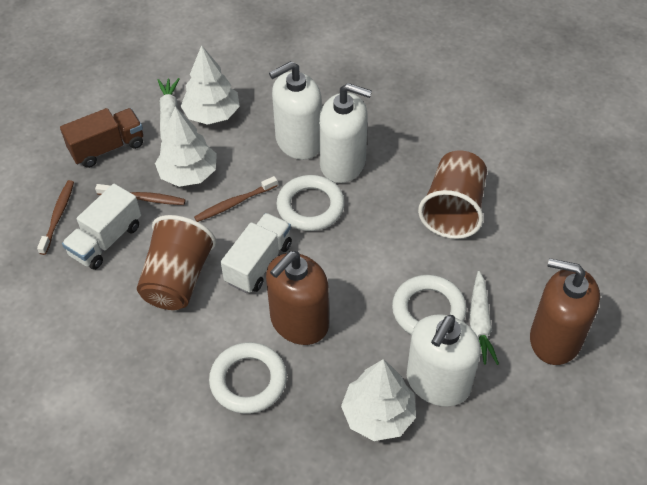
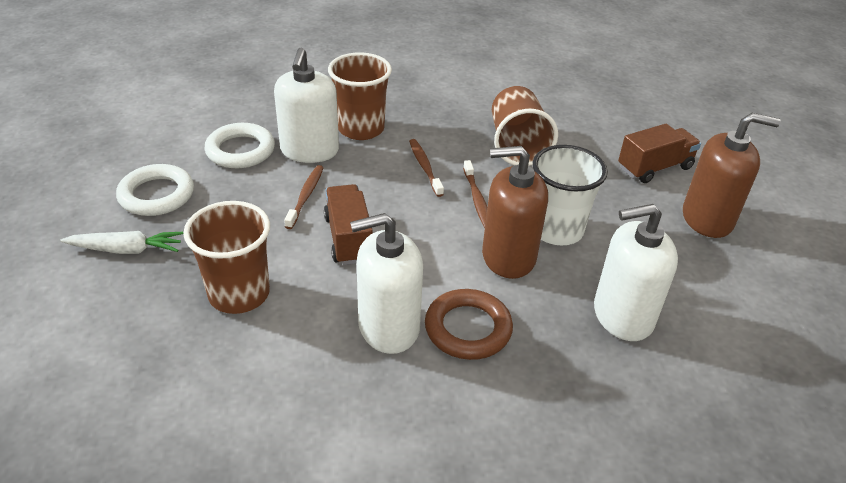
brown cup: [137,215,216,310] [418,151,487,239] = 2 -> [183,201,270,314] [328,52,392,140] [492,86,558,166] = 3
brown ring: none = 0 -> [425,289,513,360] = 1
brown truck: [60,108,143,168] = 1 -> [324,184,373,265] [618,124,701,183] = 2
white carrot: [158,78,179,141] [469,271,499,365] = 2 -> [60,231,183,254] = 1
white cup: none = 0 -> [533,145,608,245] = 1
white ring: [209,342,287,414] [276,175,345,231] [392,275,466,335] = 3 -> [116,164,194,216] [205,123,275,168] = 2
white tree: [155,106,217,187] [181,45,240,125] [341,359,416,441] = 3 -> none = 0
white truck: [62,184,141,270] [221,213,292,293] = 2 -> none = 0

